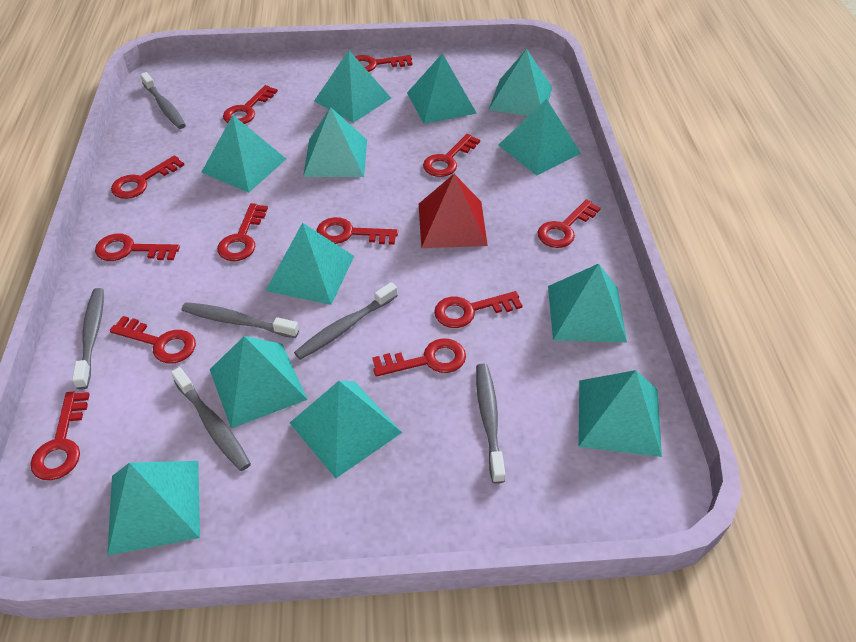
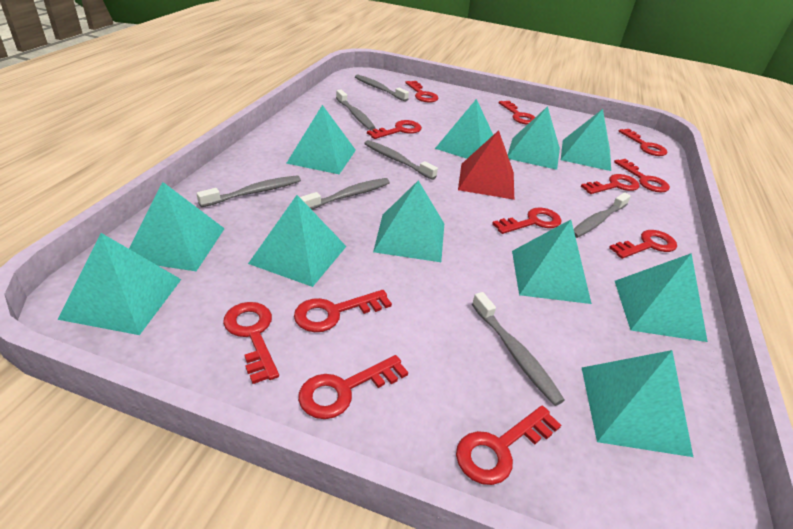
grey toothbrush: [72,288,104,390] [140,72,186,129] [171,367,251,471] [182,302,299,338] [294,282,398,360] [476,364,505,484] = 6 -> [196,175,301,207] [300,178,390,210] [336,90,375,130] [355,75,409,102] [364,140,438,180] [472,292,565,406] [574,192,631,238] = 7
turquoise pyramid: [107,461,200,556] [201,115,286,193] [210,336,308,428] [266,223,354,305] [290,381,402,479] [303,107,367,177] [314,50,391,123] [407,53,477,124] [489,49,552,116] [499,99,581,176] [548,264,627,342] [578,370,662,457] = 12 -> [57,233,182,335] [129,182,225,271] [248,195,346,287] [286,105,356,174] [373,180,444,262] [435,99,493,159] [508,106,560,170] [512,220,592,304] [561,109,611,171] [582,350,693,457] [615,253,708,342] = 11

